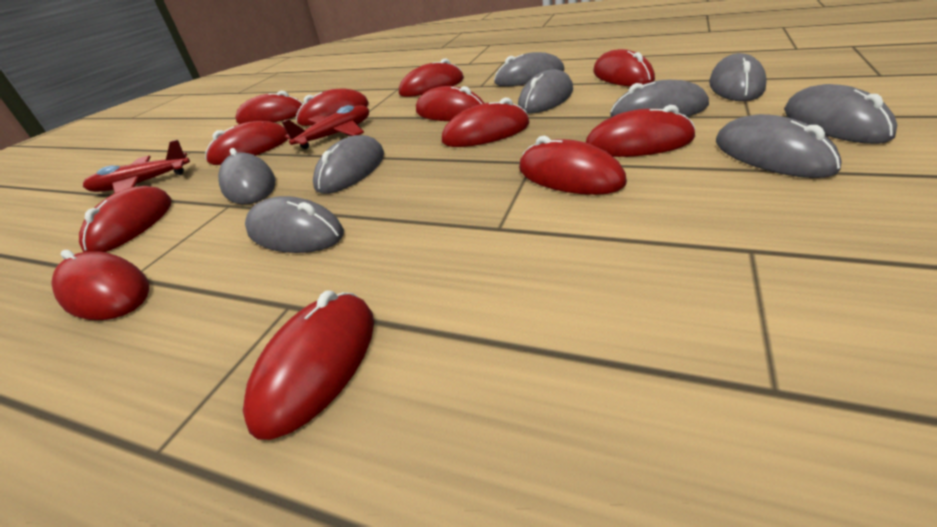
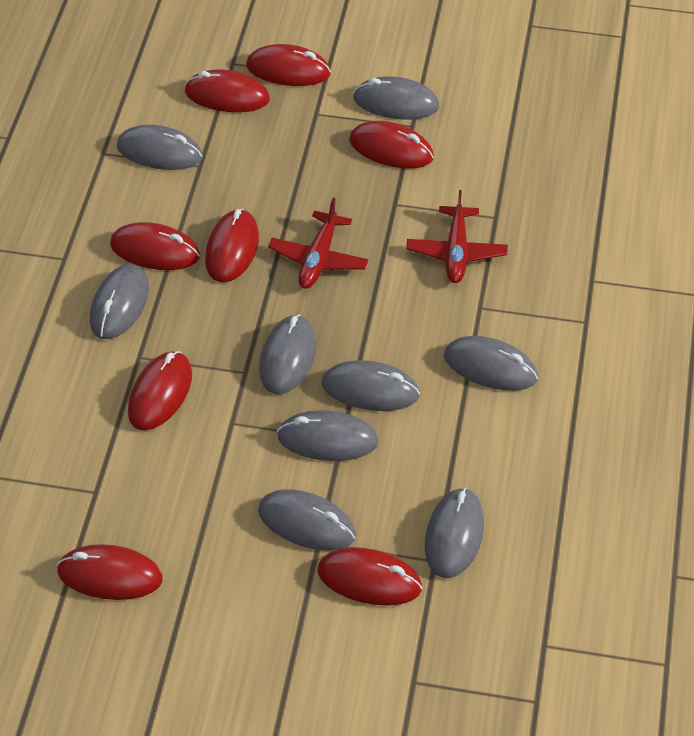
red mouse: [51,250,149,320] [79,186,172,252] [205,121,288,165] [235,91,303,124] [243,291,374,440] [296,88,369,126] [399,58,464,97] [416,86,484,121] [442,98,530,147] [519,136,627,195] [586,105,695,157] [593,49,655,86] = 12 -> [57,544,163,600] [110,222,200,270] [128,351,192,430] [184,70,270,112] [205,209,259,282] [246,44,331,86] [317,547,422,606] [349,121,434,169] = 8

